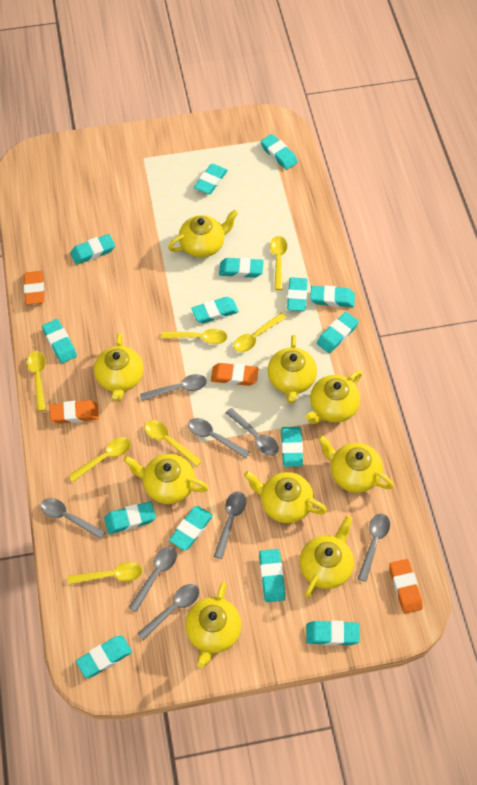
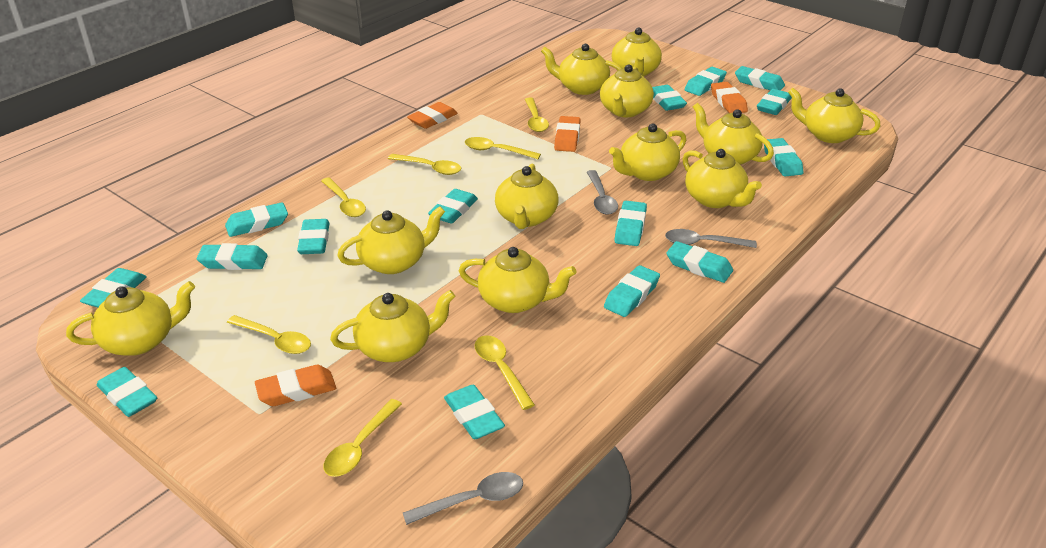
grey spoon: [40,498,105,539] [128,547,177,612] [137,584,199,641] [140,374,207,401] [188,418,250,459] [214,491,246,559] [226,408,279,456] [357,514,390,582] = 8 -> [403,472,523,525] [587,170,618,215] [665,229,757,248] = 3
yellow teapot: [94,333,144,402] [123,454,208,504] [168,210,238,258] [185,582,241,668] [244,471,327,523] [268,335,317,403] [300,515,354,598] [305,370,362,424] [318,435,394,493] = 9 -> [66,281,195,356] [330,290,455,362] [337,206,445,274] [459,247,577,313] [495,164,558,229] [541,44,622,95] [600,65,654,117] [609,123,686,181] [612,28,662,77] [682,149,762,208] [693,103,774,165] [788,88,880,143] = 12

